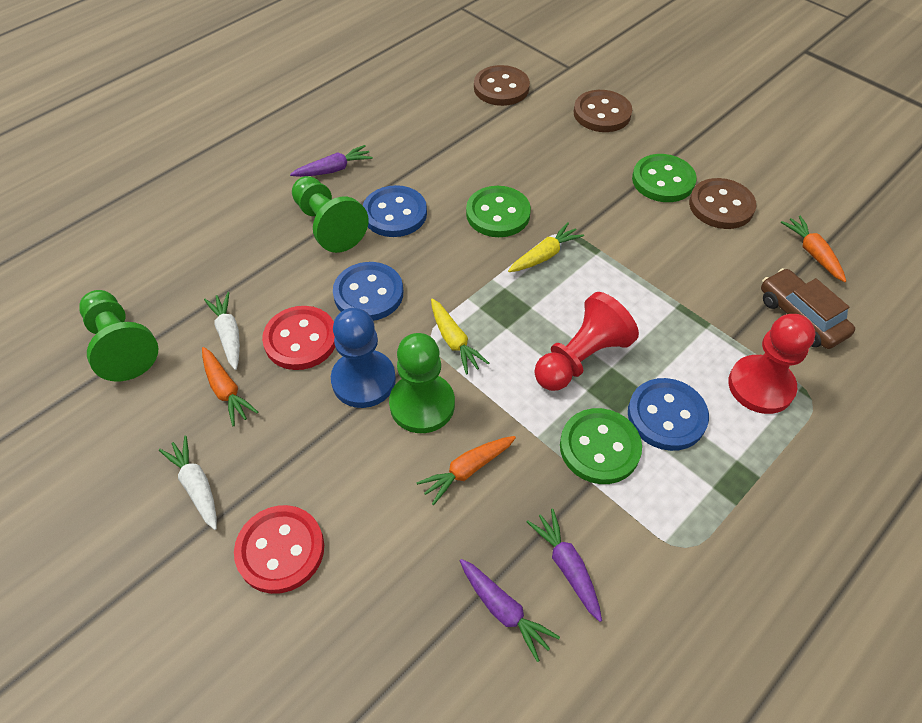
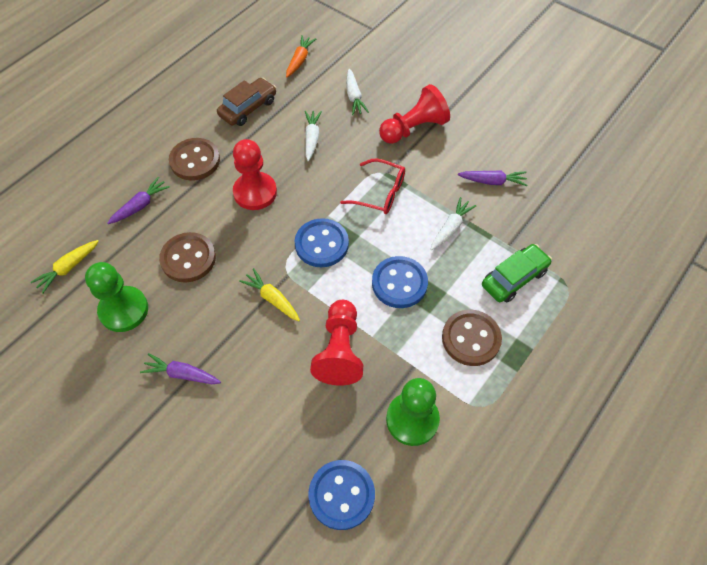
blue pawn: [331,308,396,408] = 1 -> none = 0
green button: [466,186,531,237] [560,408,642,484] [632,154,697,202] = 3 -> none = 0
green car: none = 0 -> [482,244,552,303] = 1
green pawn: [79,290,158,381] [292,176,368,253] [389,333,455,433] = 3 -> [85,262,148,332] [386,378,440,446] = 2
orange carrot: [202,347,258,426] [416,436,516,505] [781,215,846,282] = 3 -> [286,35,316,77] = 1
red button: [234,505,324,594] [262,306,335,370] = 2 -> none = 0
red glasses: none = 0 -> [340,159,405,214] = 1
red pawn: [534,292,639,391] [728,314,815,414] = 2 -> [233,139,277,210] [310,300,363,386] [379,84,450,144] = 3
white carrot: [159,436,217,530] [204,292,240,370] = 2 -> [305,111,322,161] [346,69,369,115] [430,197,476,250] = 3

